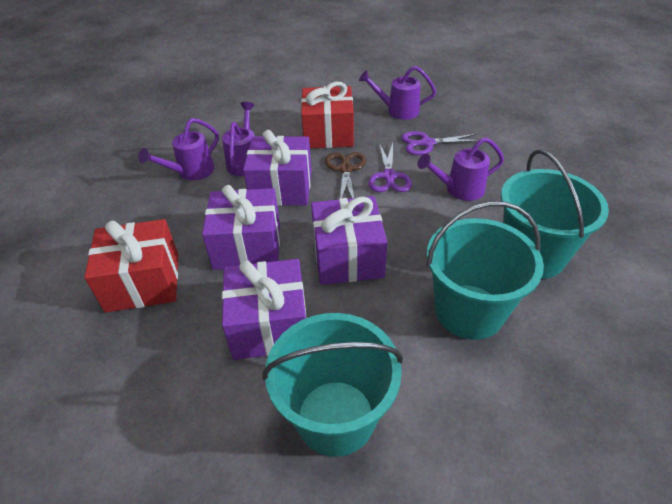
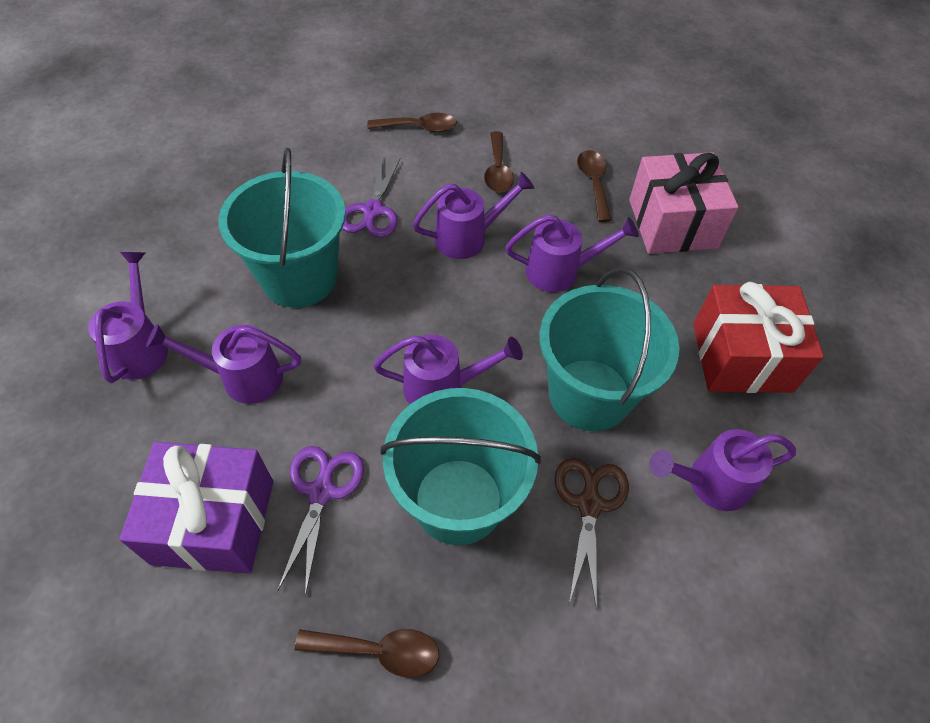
brown spoon: none = 0 -> [295,629,439,677] [367,113,457,132] [484,131,514,193] [577,150,611,222] = 4
pink gift: none = 0 -> [629,152,739,254] = 1
purple gift: [202,185,280,270] [222,259,307,360] [243,130,312,206] [311,196,387,285] = 4 -> [119,442,273,574] = 1
purple watering can: [138,118,219,180] [222,102,255,176] [359,66,436,120] [417,137,504,201] = 4 -> [88,252,168,383] [146,324,301,404] [373,334,523,404] [413,172,534,259] [505,214,639,292] [649,429,796,511] = 6
red gift: [84,219,178,313] [301,82,354,148] = 2 -> [693,282,824,393] = 1

